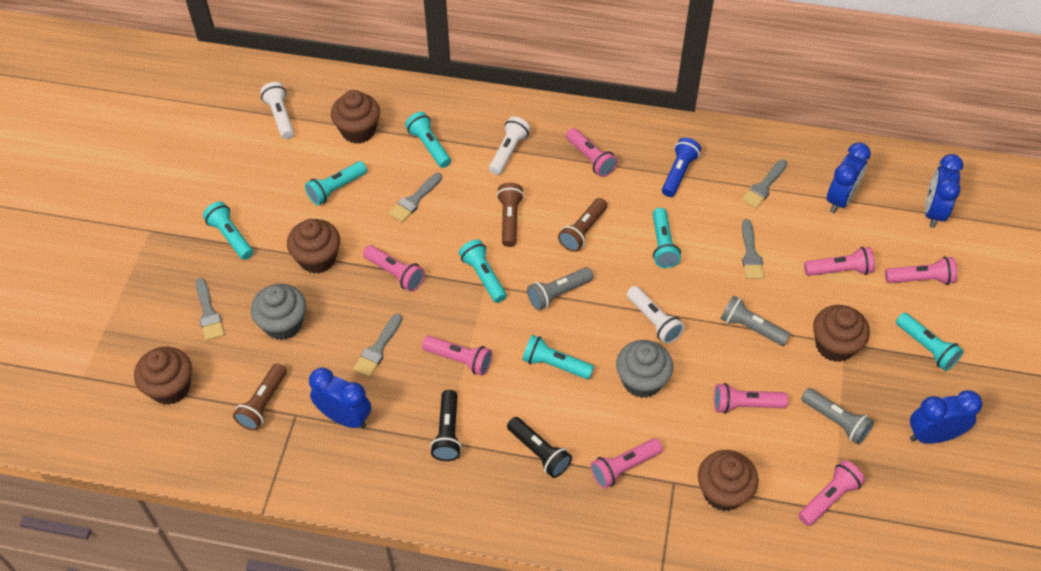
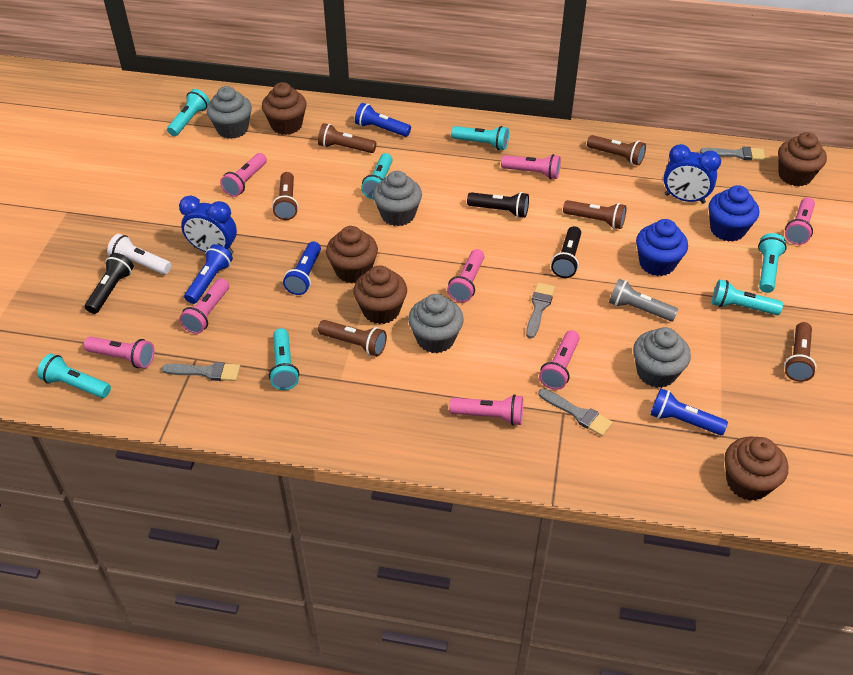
black flashlight: [430,390,462,461] [507,417,572,478] = 2 -> [85,253,134,314] [467,192,529,218] [551,226,581,278] = 3
blue clock: [309,368,371,429] [827,142,871,213] [910,390,982,444] [925,154,963,228] = 4 -> [179,195,237,254] [663,144,721,204] = 2
blue cupcake: none = 0 -> [636,219,688,276] [708,185,759,242] = 2
blue flashlight: [662,138,701,197] = 1 -> [184,244,233,304] [283,242,321,295] [355,103,411,137] [650,389,728,435] = 4
brown flashlight: [233,363,287,431] [497,183,524,247] [558,198,607,252] = 3 -> [272,172,298,220] [318,123,376,153] [318,320,387,356] [563,200,626,229] [587,135,646,165] [784,322,817,382] = 6
grey brush: [196,278,224,341] [353,314,402,377] [389,173,442,222] [742,159,787,208] [742,219,764,279] = 5 -> [162,362,240,381] [526,283,555,338] [538,388,613,436] [700,146,765,160] = 4
grey cupcake: [251,284,306,340] [616,340,673,398] = 2 -> [207,86,252,139] [373,171,422,226] [408,294,464,353] [633,327,691,388] = 4
grey flashlight: [527,267,593,310] [720,296,791,346] [801,388,874,445] = 3 -> [609,279,678,322] = 1
white flashlight: [260,82,294,139] [489,117,530,175] [627,286,684,344] = 3 -> [107,234,172,274] = 1

